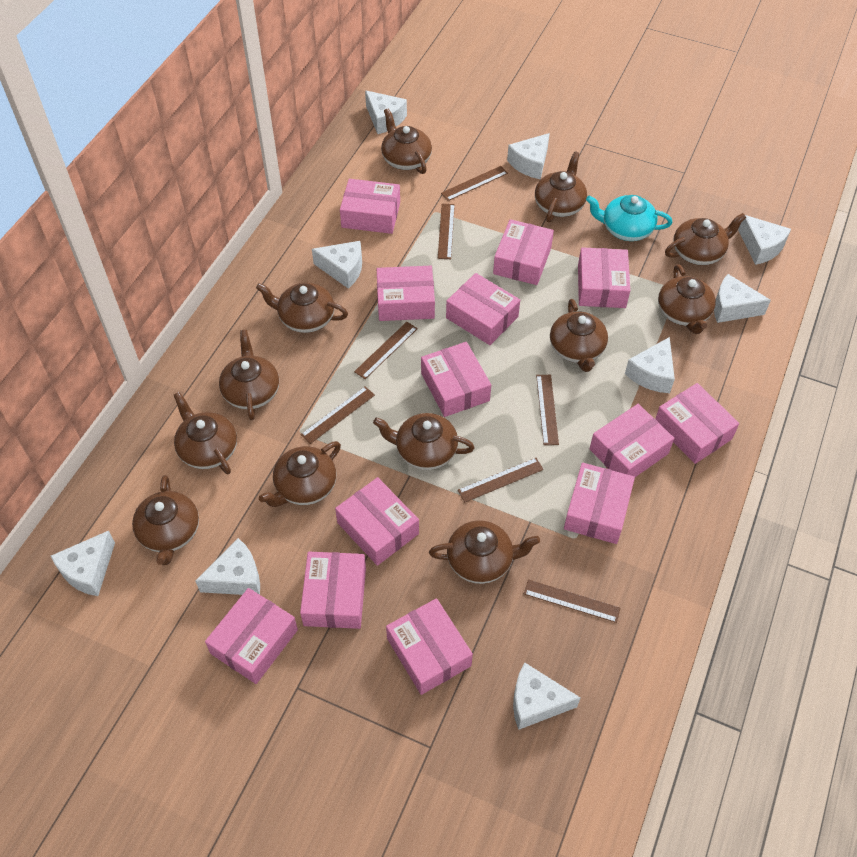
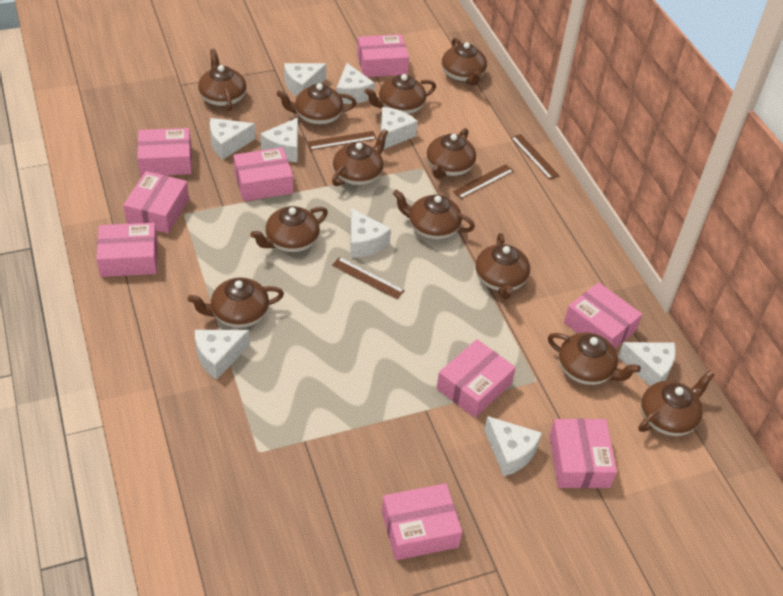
brown ruler: [301,386,375,444] [354,322,418,379] [438,204,455,259] [441,166,508,201] [458,458,544,502] [524,579,620,623] [536,375,559,445] = 7 -> [307,131,377,150] [332,257,405,299] [453,164,514,199] [511,134,560,180] = 4
pink box: [205,588,298,684] [300,552,366,629] [335,477,419,566] [340,179,400,234] [377,266,435,321] [386,598,473,695] [421,342,491,417] [446,273,520,345] [493,219,554,285] [564,463,635,544] [578,247,630,308] [590,404,674,477] [655,383,739,464] = 13 -> [96,223,158,277] [123,171,189,233] [137,128,192,176] [233,147,293,201] [357,34,409,77] [382,483,462,560] [436,339,516,418] [549,419,617,488] [564,282,642,348] = 9
turquoise teapot: [586,195,672,241] = 1 -> none = 0

